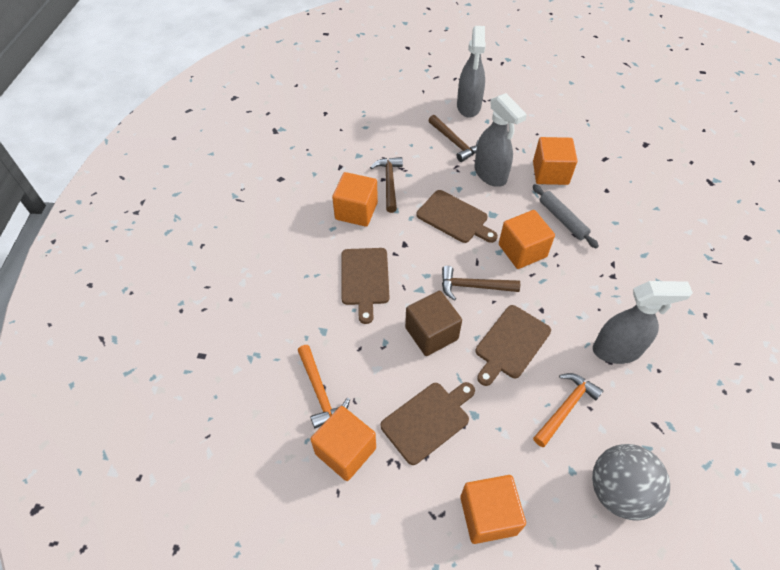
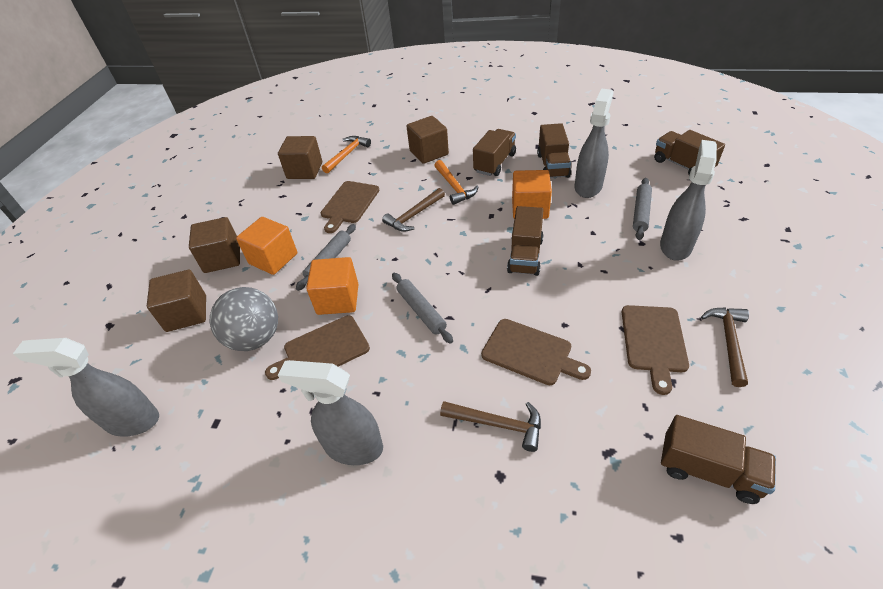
brown cube: [405,291,462,356] = 1 -> [147,270,206,332] [189,217,240,273] [278,136,322,179] [406,116,449,164] = 4
brown truck: none = 0 -> [473,129,516,176] [507,206,544,276] [537,123,571,178] [654,130,725,175] [661,415,776,504] = 5
grey rolling pin: [533,184,599,249] = 1 -> [296,224,356,291] [392,273,453,344] [633,178,652,240] = 3
grey spray bottle: [457,26,486,118] [474,93,527,187] [593,281,693,364] = 3 -> [13,338,159,437] [278,360,383,465] [575,89,614,198] [660,140,717,261] = 4
orange cube: [310,406,376,481] [332,172,378,227] [460,475,526,544] [499,210,555,269] [533,137,577,185] = 5 -> [236,217,297,275] [306,257,358,315] [512,170,552,219] = 3

